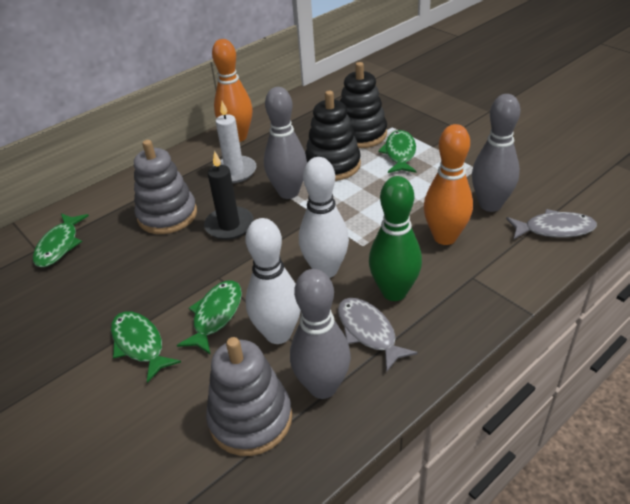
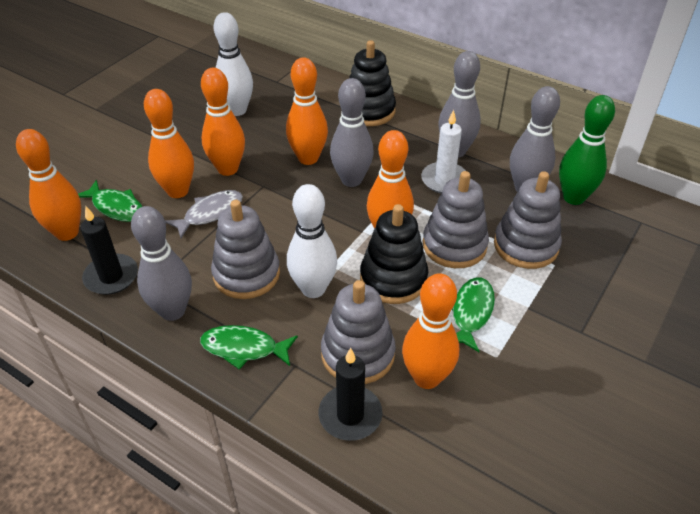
black candle: [204,151,254,240] = 1 -> [80,206,138,295] [319,348,383,441] = 2
green fish: [33,213,89,268] [111,311,181,383] [177,280,242,354] [378,130,416,173] = 4 -> [78,180,143,222] [200,325,298,370] [452,277,495,352] = 3
grey bowling pin: [264,87,307,199] [290,269,351,399] [472,94,520,212] = 3 -> [131,206,192,321] [330,78,374,187] [438,51,481,158] [510,86,560,192] = 4
grey fish: [338,298,418,372] [506,209,597,239] = 2 -> [165,190,243,238] = 1
grey stacking toy: [134,140,197,234] [206,337,292,456] = 2 -> [211,200,280,299] [321,280,396,384] [423,171,489,268] [494,171,562,269] = 4
orange bowling pin: [212,39,253,142] [424,124,473,245] = 2 -> [16,129,81,241] [144,89,194,198] [201,68,245,176] [286,58,328,165] [367,130,414,229] [402,273,459,389] = 6

